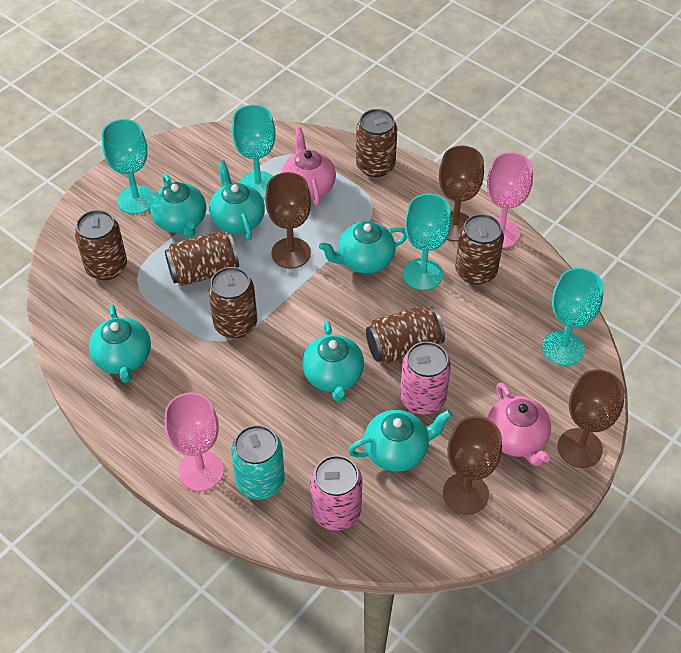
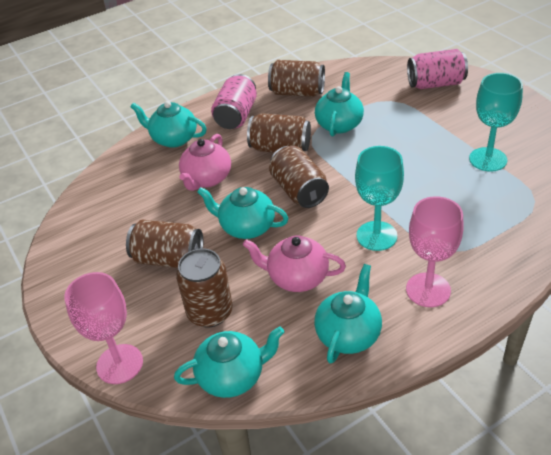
brown can: [75,210,127,280] [165,231,239,286] [208,267,257,338] [356,109,397,177] [366,306,445,364] [455,214,504,285] = 6 -> [126,220,203,268] [176,248,233,327] [247,113,311,153] [268,60,325,97] [269,146,329,208] = 5
brown goblet: [265,172,311,269] [439,146,484,241] [443,416,502,515] [557,370,625,468] = 4 -> none = 0
turquoise can: [231,425,285,500] = 1 -> none = 0
turquoise goblet: [101,119,155,214] [232,104,275,199] [403,193,451,290] [542,268,604,365] = 4 -> [355,146,404,251] [469,73,523,172] = 2
turquoise teapot: [89,304,151,383] [150,173,206,237] [209,161,265,240] [302,320,364,402] [319,221,407,273] [348,410,452,472] = 6 -> [130,101,207,148] [174,326,285,398] [197,187,289,239] [314,264,382,364] [315,72,364,136] = 5

